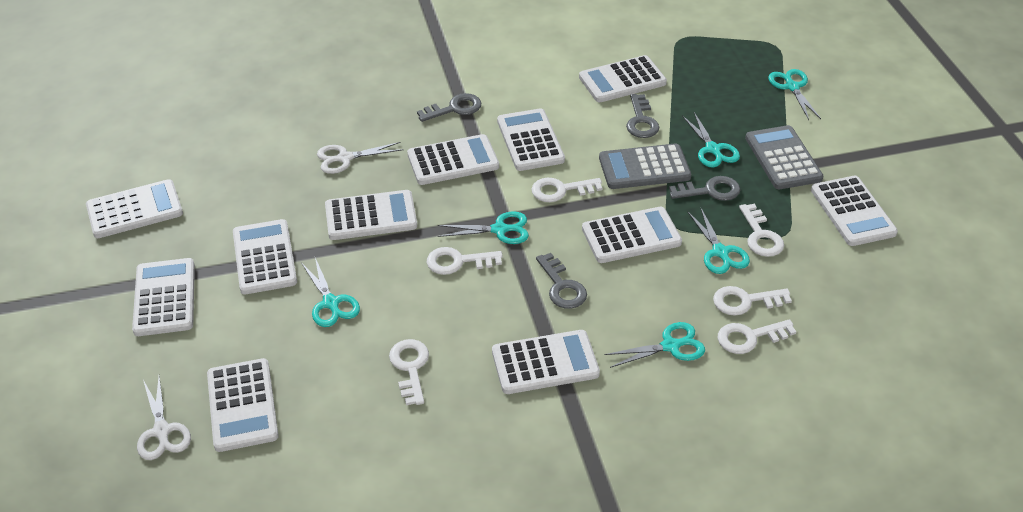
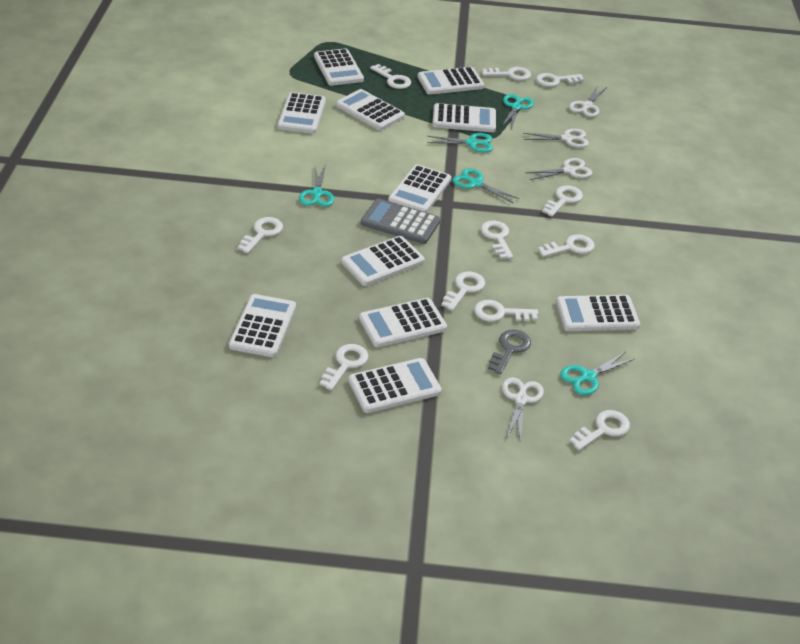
grey calculator: [599,143,691,189] [745,125,823,189] = 2 -> [361,199,440,244] = 1
grey key: [417,93,481,122] [536,253,587,309] [626,94,659,138] [669,176,740,201] = 4 -> [488,330,531,374] = 1
turquoise scissors: [302,258,360,327] [438,212,529,244] [604,322,705,368] [682,112,740,167] [688,208,750,274] [768,69,821,120] = 6 -> [299,164,334,207] [427,133,493,153] [453,168,519,203] [502,94,534,127] [560,352,634,395] = 5
white key: [389,339,429,405] [426,247,503,275] [531,178,602,202] [713,286,792,316] [718,319,796,354] [739,204,784,257] = 6 -> [237,217,283,253] [320,344,369,390] [370,64,411,89] [441,272,485,311] [474,300,539,322] [481,221,513,259] [482,67,531,81] [536,73,584,87] [538,234,595,257] [542,185,583,217] [569,410,630,451] = 11
white scissors: [137,376,191,460] [317,142,403,174] = 2 -> [502,377,544,441] [523,128,589,148] [526,158,592,180] [569,85,607,117] = 4

